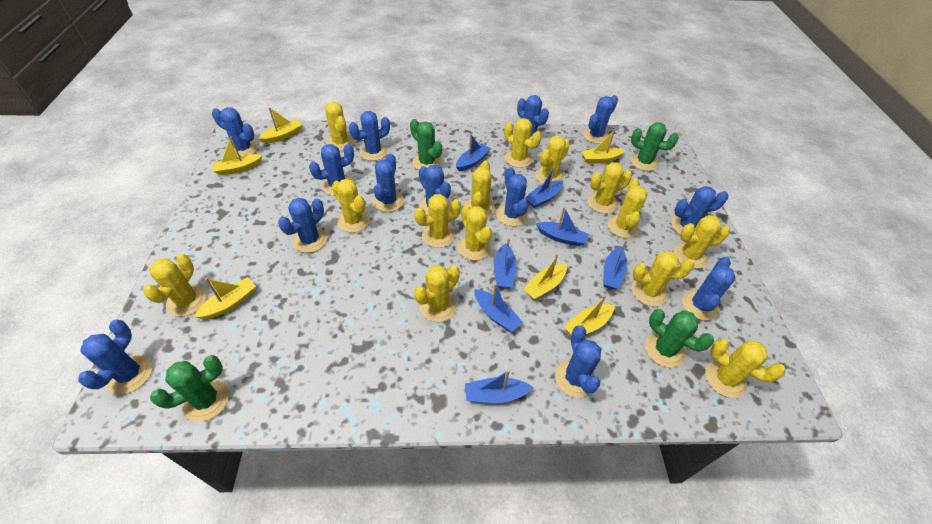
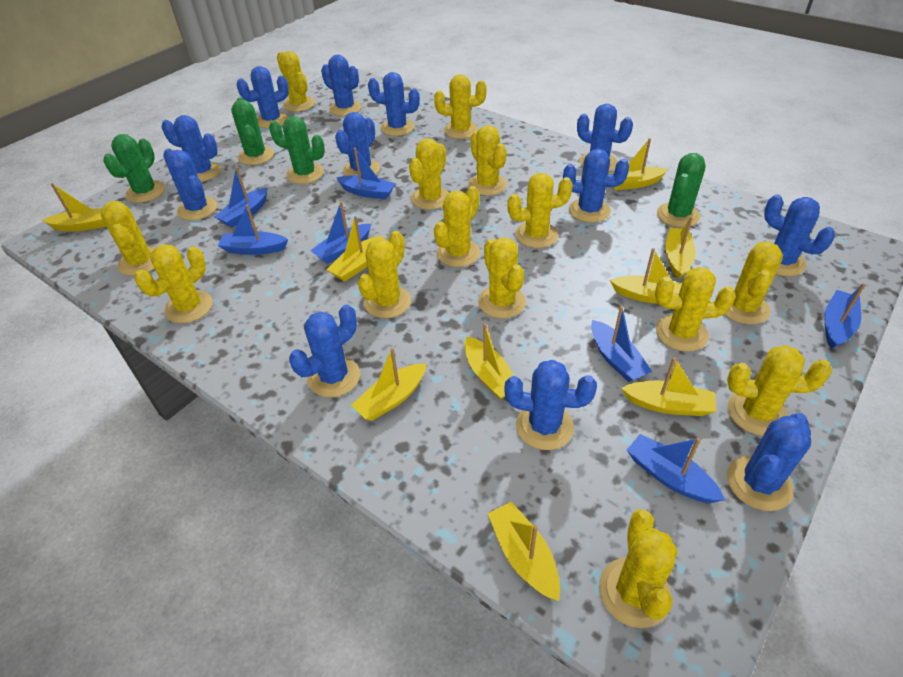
blue cactus: [78,320,152,394] [212,107,258,156] [278,198,327,253] [309,144,354,196] [349,111,390,161] [373,153,404,212] [419,165,451,215] [497,167,528,226] [517,95,549,139] [555,325,601,398] [583,95,618,144] [672,186,728,234] [682,257,736,321] = 13 -> [162,115,221,182] [163,148,218,220] [236,66,289,128] [289,305,360,397] [321,55,362,116] [335,112,380,176] [368,72,420,136] [504,360,597,450] [563,149,629,222] [577,104,633,171] [727,413,811,511] [764,194,835,276] = 12
yellow boat: [195,277,256,319] [212,137,263,176] [259,107,302,144] [523,254,567,300] [564,295,614,334] [581,129,625,163] = 6 -> [42,183,106,231] [327,216,382,281] [351,348,426,421] [464,323,514,399] [488,502,560,601] [608,138,668,190] [610,248,682,304] [621,357,716,416] [666,216,696,279] = 9

